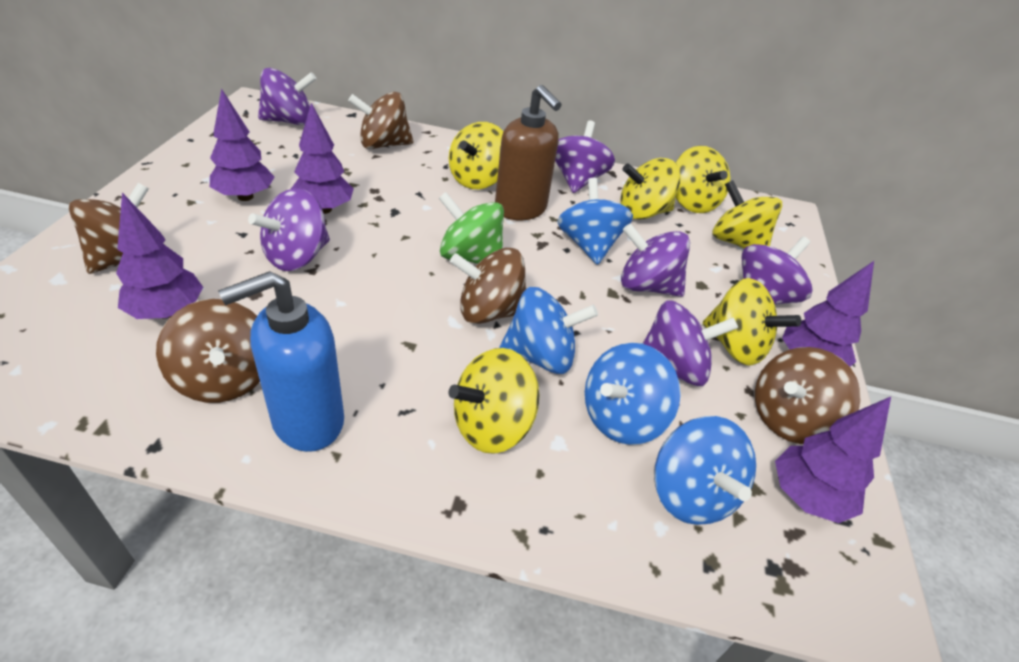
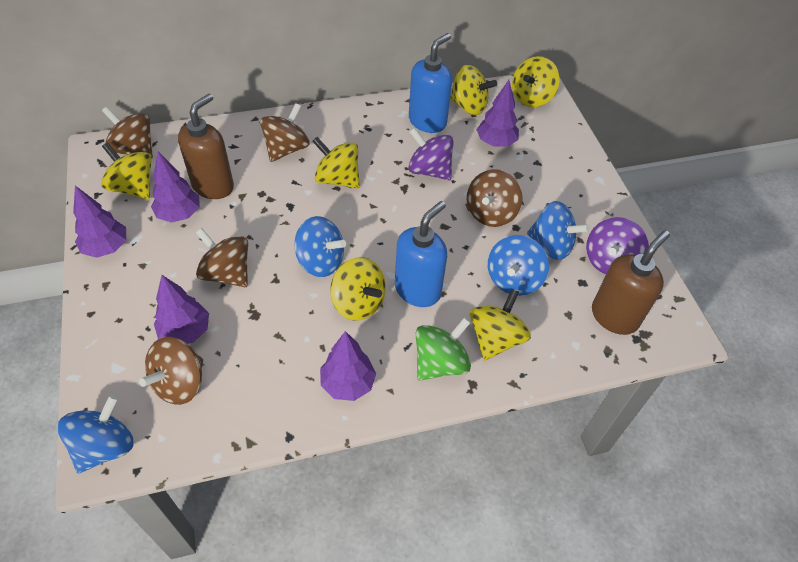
blue soap dispenser: [218,271,344,452] = 1 -> [395,201,447,307] [409,33,452,133] = 2
brown soap dispenser: [495,85,562,220] = 1 -> [178,94,234,199] [592,230,670,335] = 2
purple spinning top: [248,188,330,271] [258,68,316,125] [555,120,615,193] [621,223,690,297] [642,300,738,386] [742,237,812,305] = 6 -> [408,128,454,180] [586,217,649,274] = 2

